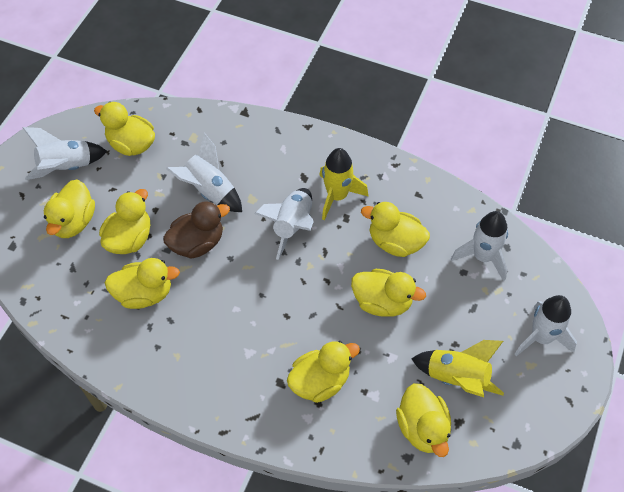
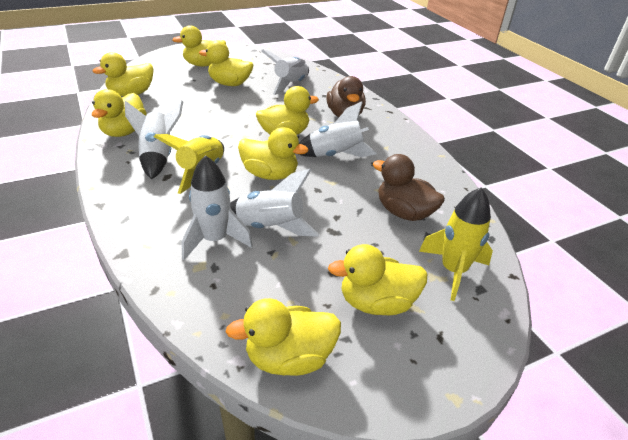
brown duck: [163,201,230,259] = 1 -> [326,76,366,117] [373,154,445,221] = 2

